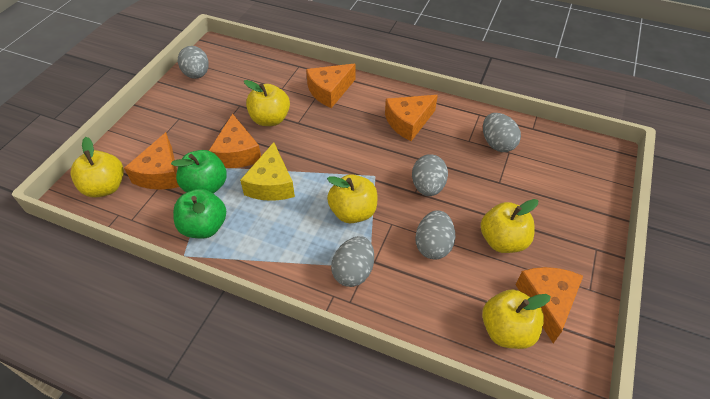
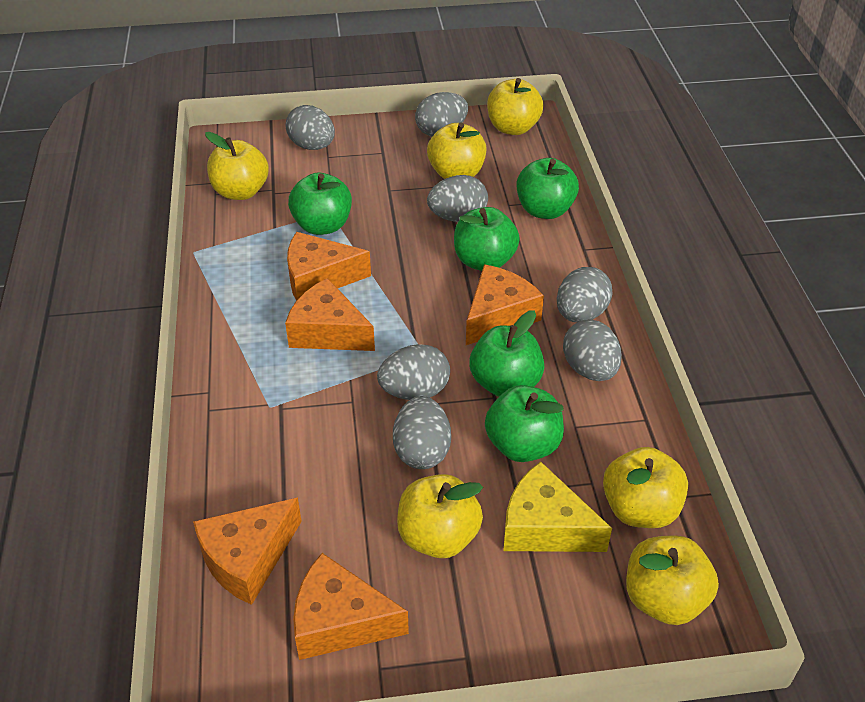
green apple: [171,150,227,194] [173,189,226,239] = 2 -> [288,173,352,235] [454,207,520,271] [470,310,544,397] [485,385,564,462] [517,158,579,219] = 5
grey egg: [178,46,209,79] [331,236,374,287] [412,154,448,196] [415,210,455,259] [483,113,521,152] = 5 -> [285,105,335,150] [377,344,450,400] [393,396,451,469] [415,92,468,136] [427,175,488,222] [557,267,613,322] [563,319,622,381] = 7
yellow apple: [71,137,124,197] [244,80,290,126] [327,174,377,223] [480,199,538,253] [482,289,551,349] = 5 -> [205,132,269,200] [397,474,483,558] [427,123,486,179] [487,78,543,135] [603,447,688,528] [626,535,719,625] = 6

